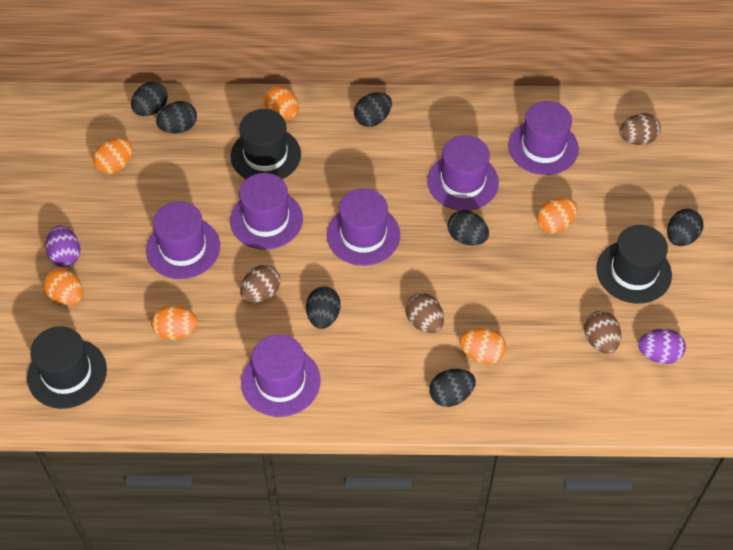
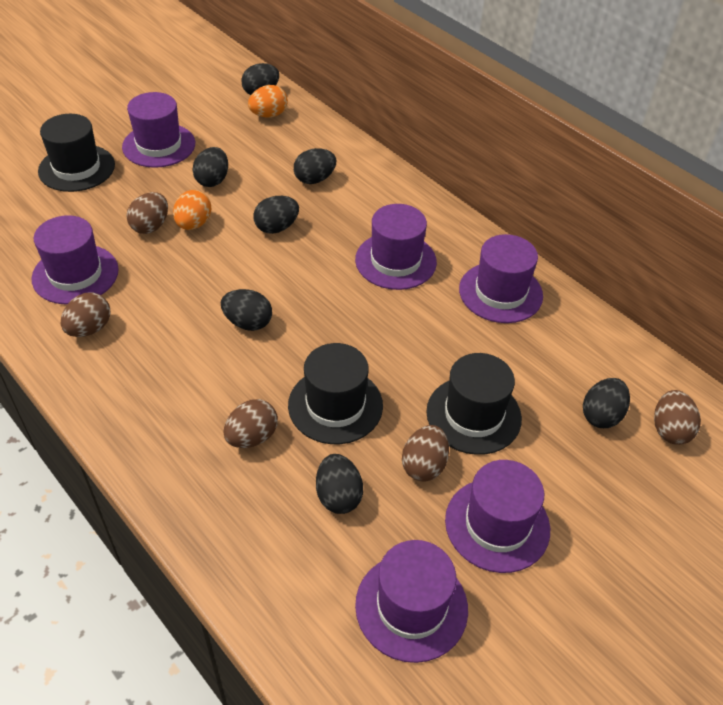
brown egg: [240,265,280,303] [406,293,444,333] [584,311,621,354] [620,113,661,145] = 4 -> [61,292,110,337] [127,192,168,234] [223,399,278,448] [402,425,449,482] [654,390,701,445] = 5
orange egg: [43,268,83,306] [93,138,133,174] [151,305,198,340] [264,86,299,120] [460,328,506,364] [537,198,578,233] = 6 -> [173,190,211,230] [248,85,288,118] = 2
purple egg: [46,226,80,267] [638,329,686,364] = 2 -> none = 0

